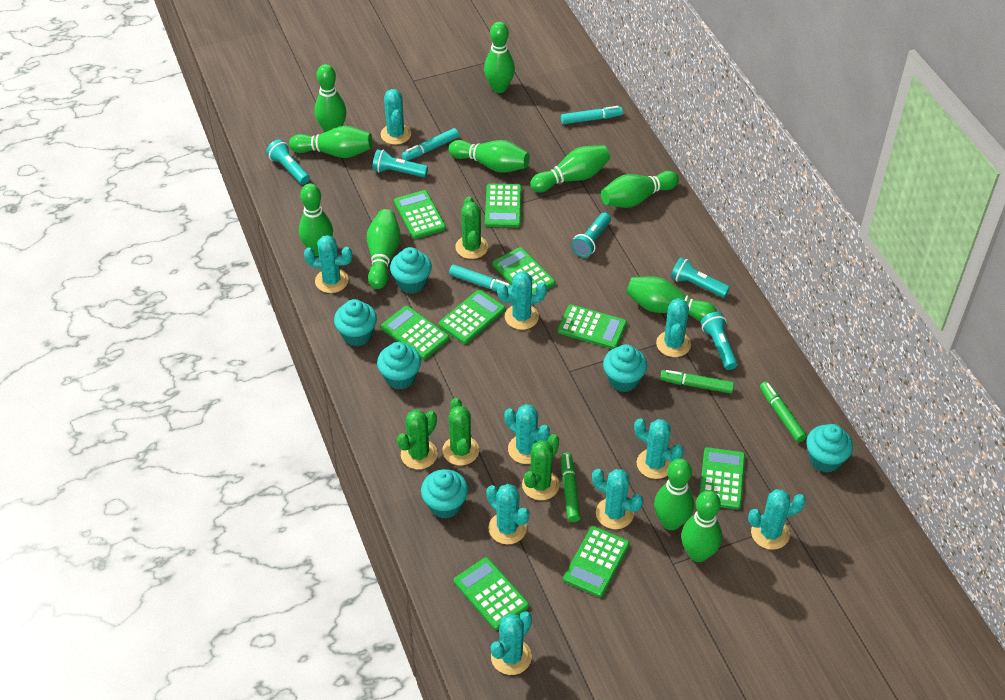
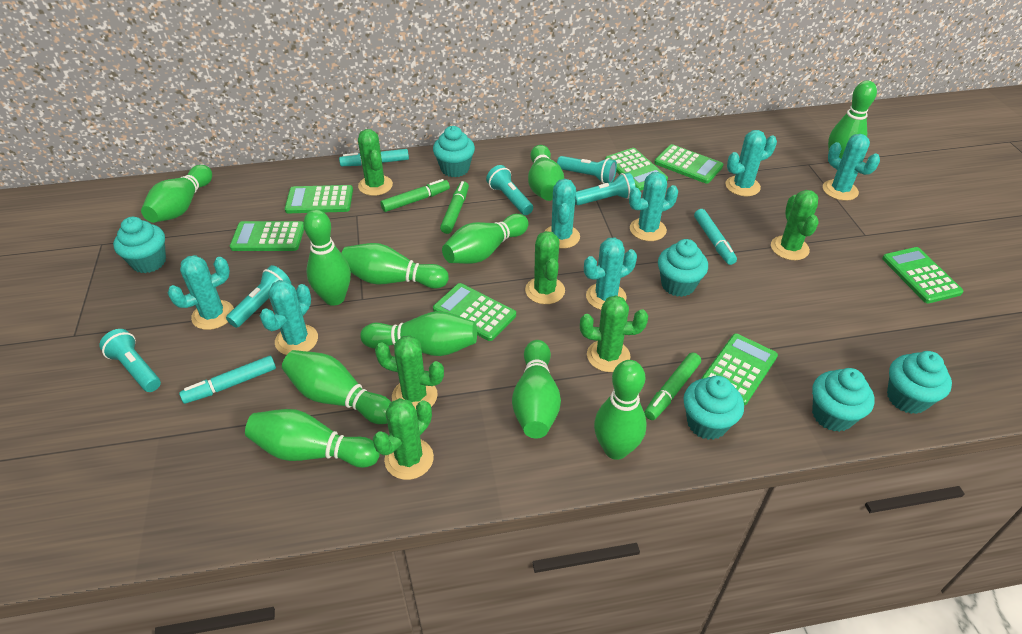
green cactus: [397,409,438,469] [442,398,479,465] [455,196,488,259] [522,434,560,500] = 4 -> [358,129,393,196] [373,398,434,480] [375,335,444,409] [525,231,565,304] [580,295,648,372] [771,190,819,260] = 6
green calculator: [381,306,449,360] [394,190,446,239] [439,290,505,344] [454,557,529,630] [485,184,522,227] [493,247,555,293] [558,304,627,349] [563,526,630,597] [700,447,745,510] = 9 -> [230,221,304,251] [285,185,353,213] [433,283,516,341] [605,148,668,191] [654,144,723,184] [701,334,778,405] [882,247,964,303] = 7
turquoise cactus: [304,235,352,293] [381,89,411,145] [486,484,530,544] [491,612,532,675] [497,271,547,330] [504,404,550,464] [592,469,643,529] [634,418,684,479] [656,298,691,357] [748,489,806,550] = 10 -> [168,255,234,330] [260,280,318,355] [544,179,580,249] [584,237,637,310] [629,172,678,241] [726,130,777,196] [823,134,880,201] = 7

